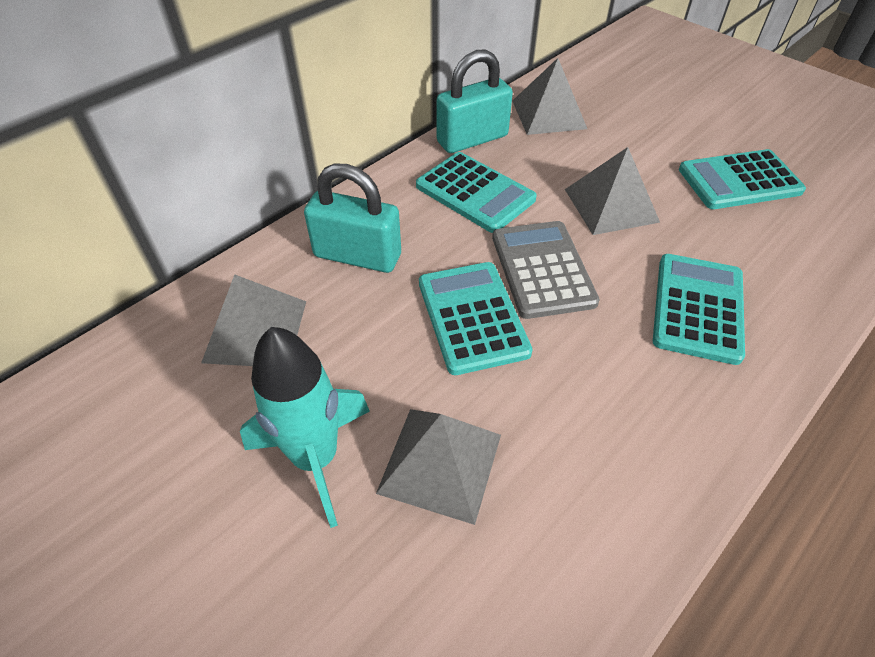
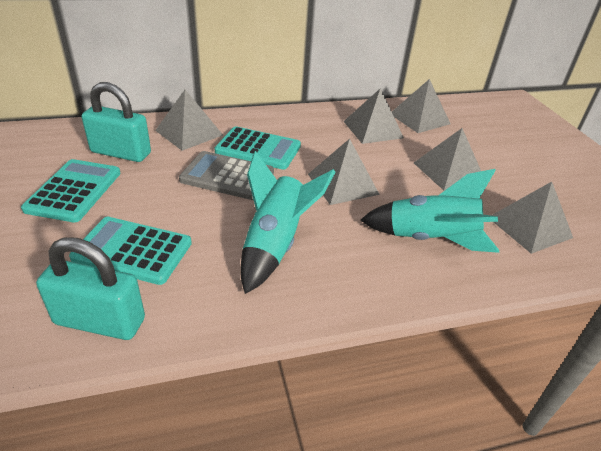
grey pyramid: [201,274,306,366] [376,409,501,525] [512,58,587,135] [565,147,660,235] = 4 -> [155,90,223,151] [308,139,380,205] [343,88,404,144] [392,79,450,133] [414,128,481,191] [491,182,573,254] = 6
turquoise calculator: [416,152,537,233] [419,262,533,375] [653,254,745,365] [679,149,806,209] = 4 -> [21,159,121,222] [69,217,192,285] [215,126,301,170] = 3
turquoise rocket: [240,327,370,528] = 1 -> [240,151,335,294] [360,169,499,253] = 2

